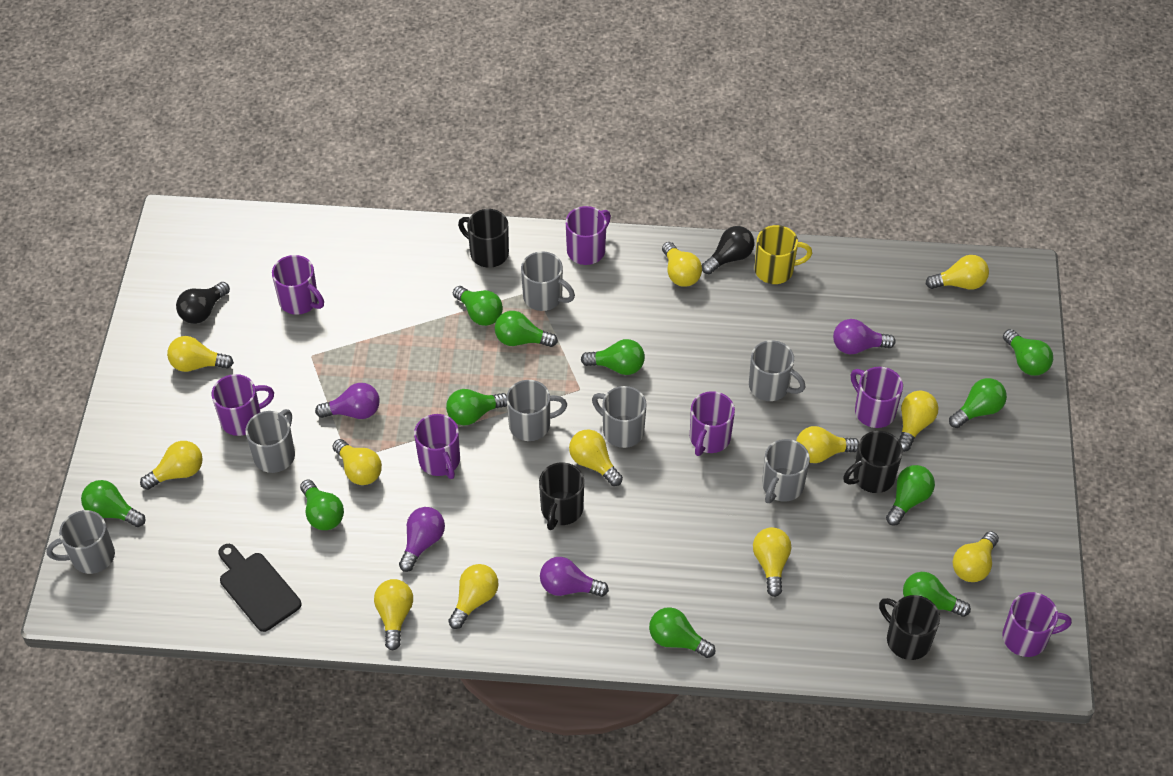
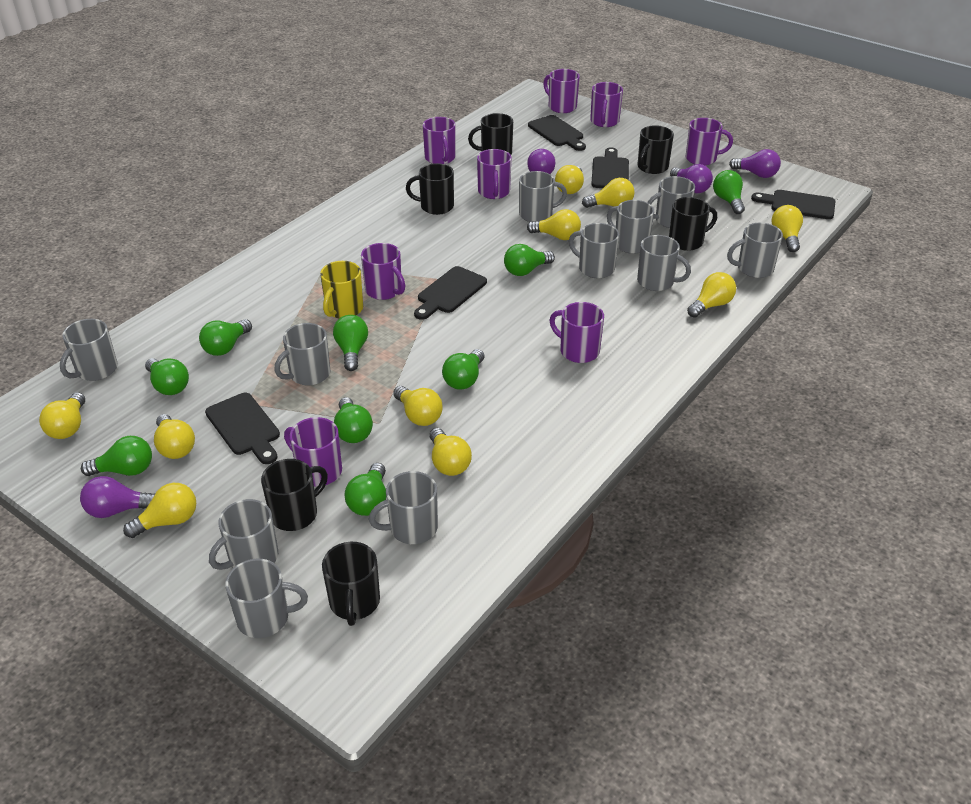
black cutting board: [218,544,301,632] = 1 -> [205,393,280,464] [414,266,487,320] [528,115,586,151] [591,147,629,188] [751,190,835,219] = 5
black light bulb: [176,282,230,324] [702,226,754,274] = 2 -> none = 0
black mug: [458,209,509,268] [539,462,584,530] [843,431,903,493] [879,595,940,660] = 4 -> [261,459,328,531] [322,542,380,626] [406,163,454,215] [468,113,513,155] [638,125,674,174] [669,197,717,251] = 6
green light bulb: [81,480,145,527] [300,480,344,530] [446,389,507,426] [453,286,503,326] [495,311,558,347] [581,339,645,375] [649,607,716,658] [886,465,935,526] [903,572,971,617] [949,378,1007,428] [1003,329,1053,376] = 11 -> [81,436,152,476] [145,358,189,395] [199,319,252,356] [333,315,368,371] [334,397,373,443] [345,463,386,516] [442,349,485,390] [504,244,555,276] [713,170,745,214] = 9
grey mug: [47,510,115,574] [245,409,295,473] [506,380,567,441] [521,251,575,311] [592,386,647,448] [749,340,805,401] [762,439,810,503] = 7 -> [60,319,118,381] [209,499,278,570] [225,559,308,638] [274,323,331,386] [369,471,438,544] [519,171,567,222] [569,223,619,278] [607,200,654,254] [637,235,691,291] [647,176,695,228] [727,223,783,278] = 11
purple mug: [212,374,274,436] [272,255,324,315] [414,414,460,479] [565,206,611,265] [690,391,735,456] [851,367,903,428] [1002,592,1072,657] = 7 -> [284,417,342,486] [361,243,405,300] [423,117,455,164] [477,149,512,199] [543,69,580,113] [550,302,604,363] [590,82,623,127] [686,118,733,166] = 8
yellow light bulb: [140,441,203,490] [167,336,234,372] [333,439,382,485] [374,579,413,651] [448,564,499,629] [569,429,623,486] [662,242,702,287] [753,527,791,597] [796,426,859,463] [898,390,938,452] [926,255,989,290] [953,531,999,582] = 12 -> [39,392,85,439] [123,483,196,538] [154,414,195,459] [393,386,443,426] [430,428,472,476] [527,209,581,240] [555,165,584,194] [582,178,635,208] [687,272,736,318] [771,205,803,252] = 10

